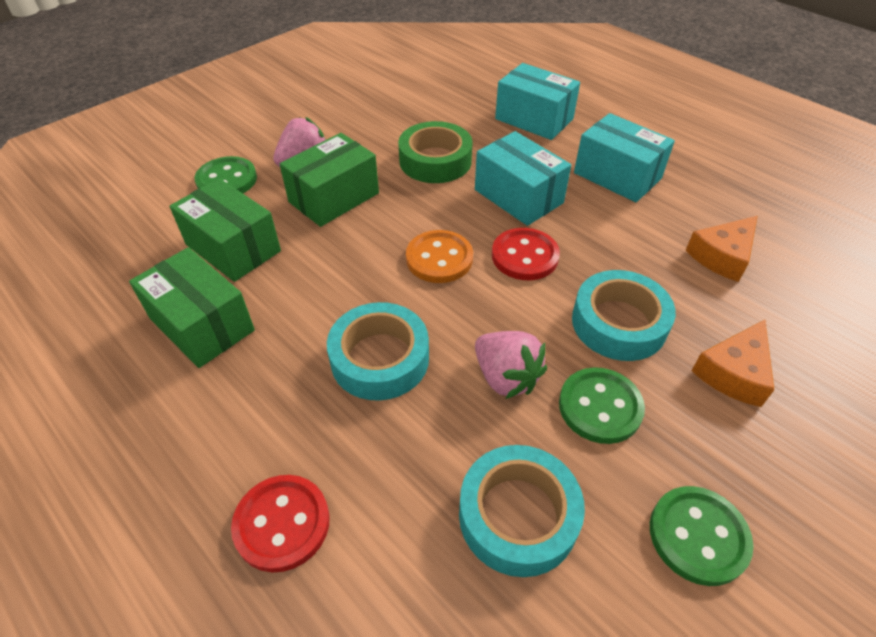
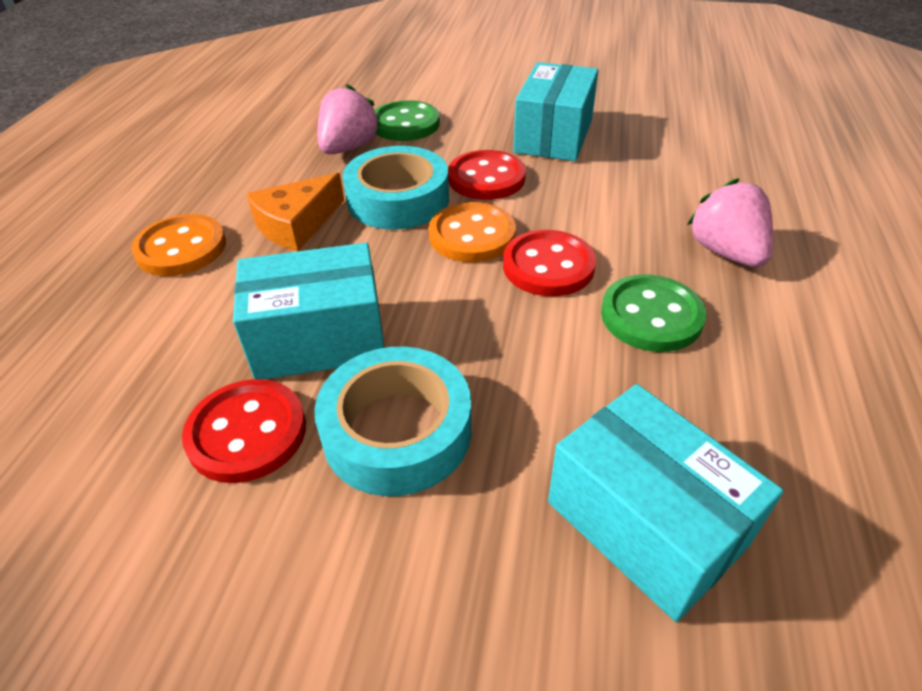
green box: [129,247,255,368] [170,178,281,282] [280,133,379,227] = 3 -> none = 0
green button: [194,156,257,193] [559,367,645,444] [650,486,754,586] = 3 -> [375,100,440,141] [601,274,706,352] = 2
green tape: [398,121,473,183] = 1 -> none = 0
orange button: [406,230,473,283] = 1 -> [131,214,226,276] [429,202,516,262] = 2
orange cheese: [686,216,758,282] [691,320,774,407] = 2 -> [246,173,344,251] = 1
red button: [231,475,330,573] [492,228,560,280] = 2 -> [182,379,306,483] [448,150,526,200] [503,230,596,297] = 3
turquoise tape: [327,302,429,401] [459,445,585,577] [572,270,676,361] = 3 -> [314,347,471,496] [343,146,449,230] = 2

